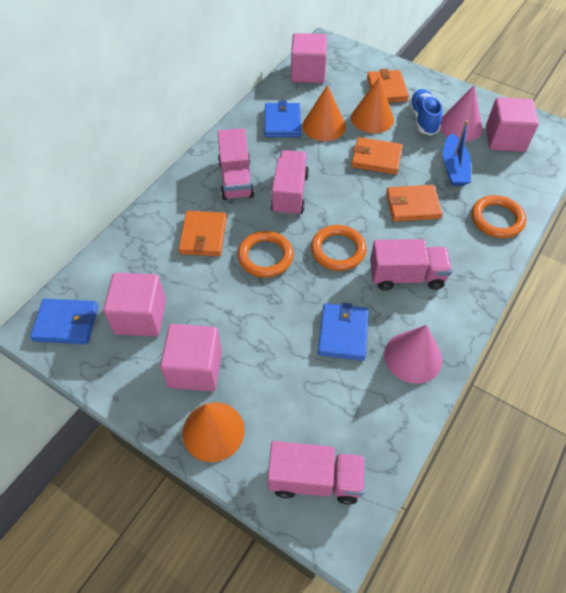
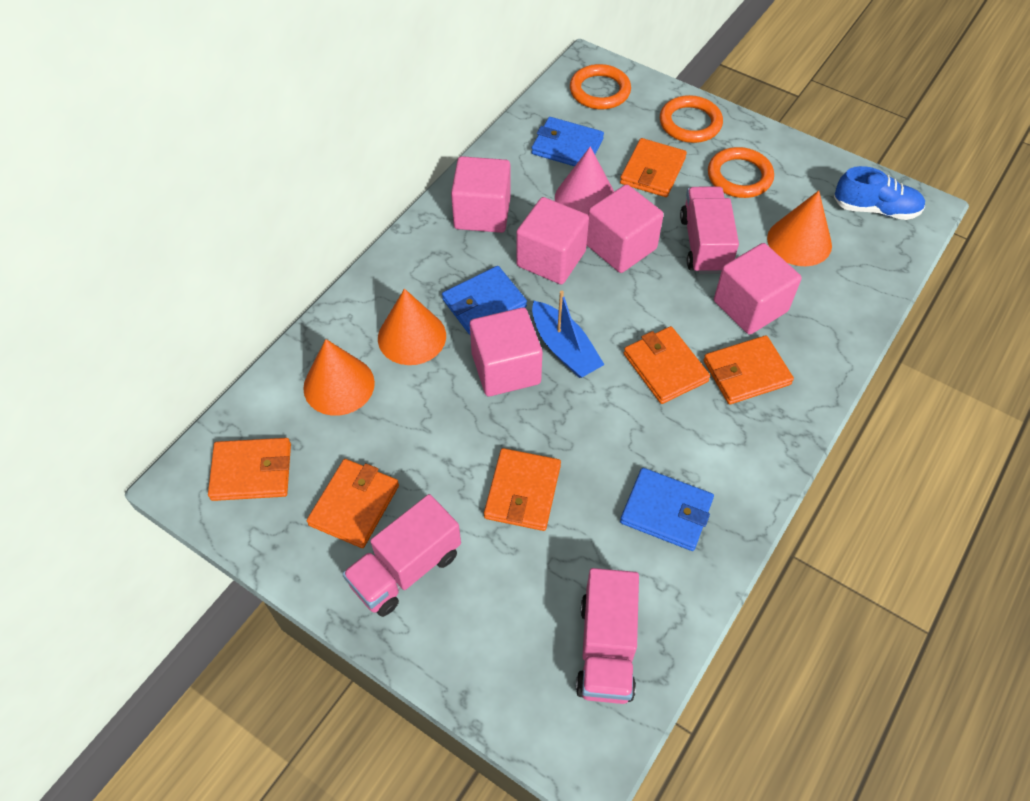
orange wallet: [178,211,227,256] [351,137,403,175] [367,69,409,103] [386,185,443,222] = 4 -> [208,438,291,501] [307,459,399,548] [484,448,561,531] [620,138,687,197] [624,326,710,404] [704,335,794,405] = 6
pink cone: [384,325,442,384] [440,86,483,142] = 2 -> [555,147,614,215] = 1
pink cube: [103,273,166,337] [160,324,222,391] [291,33,327,83] [486,97,539,152] = 4 -> [451,156,511,233] [470,307,542,396] [516,197,589,285] [587,184,664,273] [714,243,802,335] = 5
pink truck: [218,128,254,200] [268,441,365,505] [271,150,309,216] [370,239,452,291] = 4 -> [342,494,461,617] [576,568,639,704] [680,186,739,274] = 3

